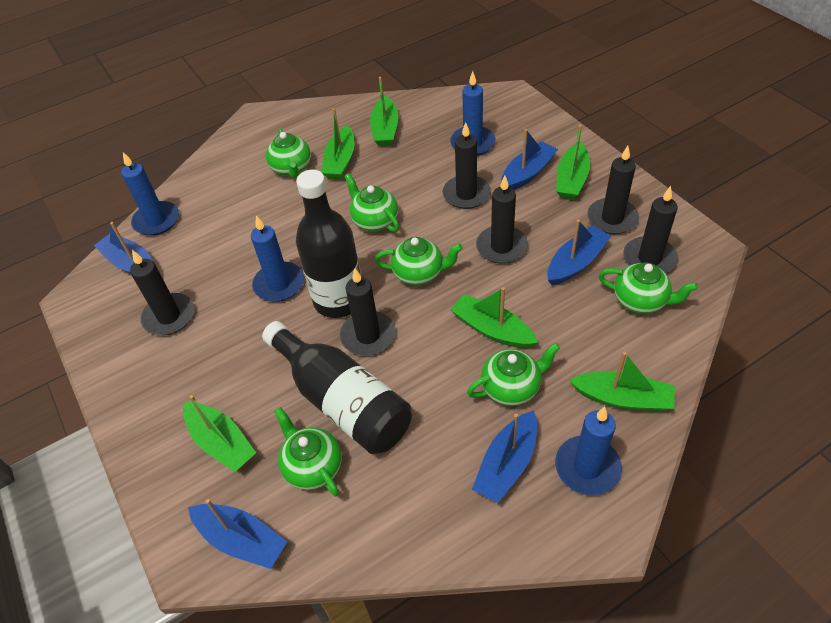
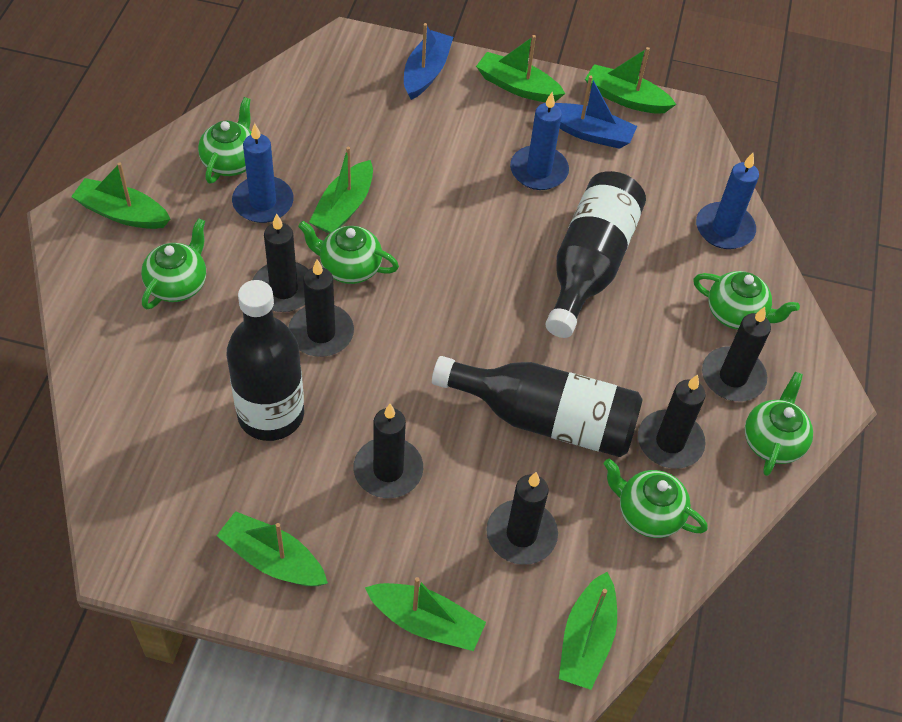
black bottle: [262,321,412,454] [296,170,362,318] = 2 -> [227,280,304,441] [432,356,643,457] [546,171,646,338] = 3
blue boat: [94,222,154,274] [188,499,287,569] [472,411,537,503] [501,129,558,190] [547,219,611,285] = 5 -> [404,23,453,100] [555,76,637,149] = 2
blue candle: [121,152,179,236] [251,215,304,302] [450,71,495,156] [555,407,622,496] = 4 -> [232,123,293,223] [510,92,569,190] [696,153,759,249] = 3
green boat: [183,395,256,472] [322,108,355,179] [370,77,399,146] [451,287,538,348] [556,125,590,200] [569,352,675,412] = 6 -> [71,162,170,229] [217,511,328,586] [309,147,373,234] [365,577,486,651] [476,35,565,102] [559,572,617,690] [585,47,677,114] = 7

